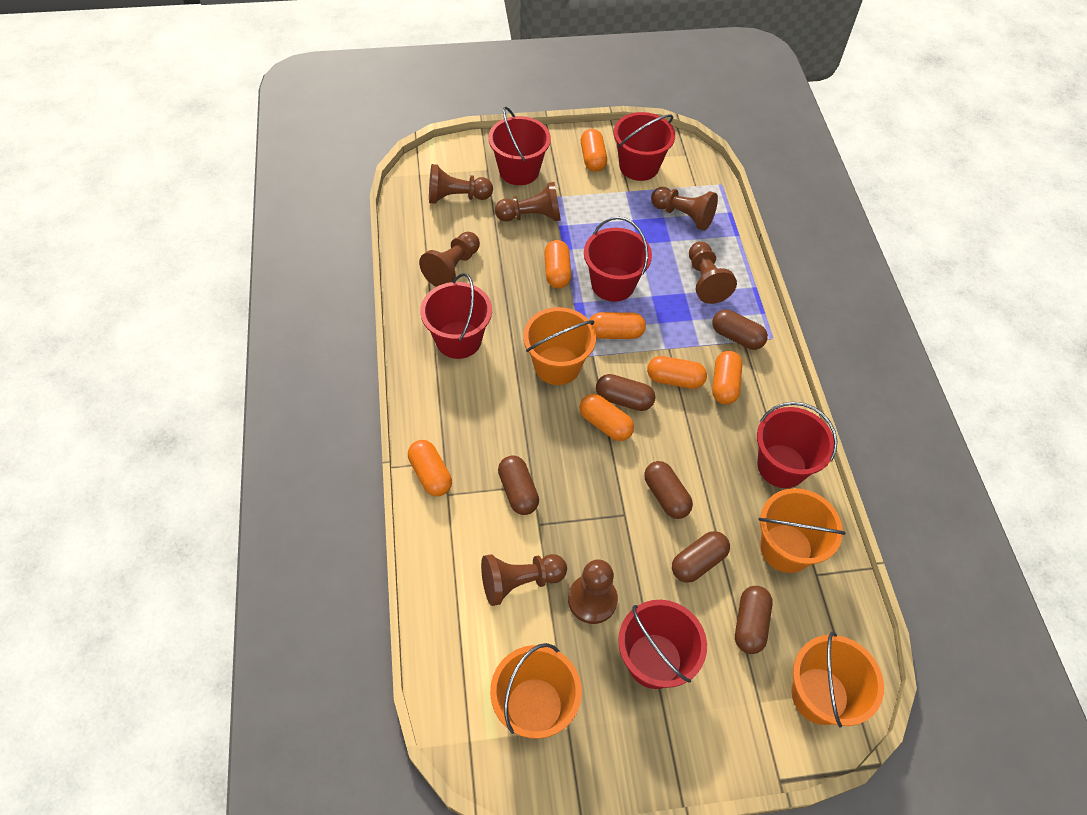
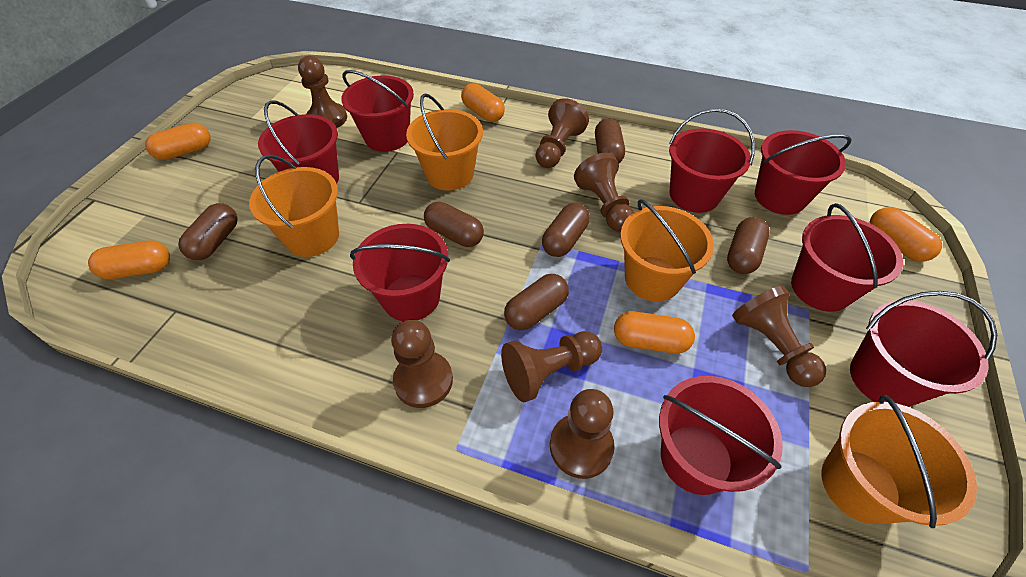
orange capsule: [408,440,452,497] [544,240,571,289] [580,394,634,441] [581,129,607,172] [590,312,646,339] [647,356,707,389] [712,351,742,405] = 7 -> [88,240,170,280] [145,122,211,160] [461,83,505,122] [614,311,695,354] [870,207,942,262] = 5
red bucket: [420,273,492,359] [488,107,551,185] [584,217,652,302] [614,112,675,181] [618,600,707,689] [757,402,837,488] = 6 -> [258,100,339,184] [341,70,414,152] [350,224,450,321] [659,376,783,495] [669,108,755,213] [755,130,852,215] [791,203,903,312] [850,291,997,407] = 8

